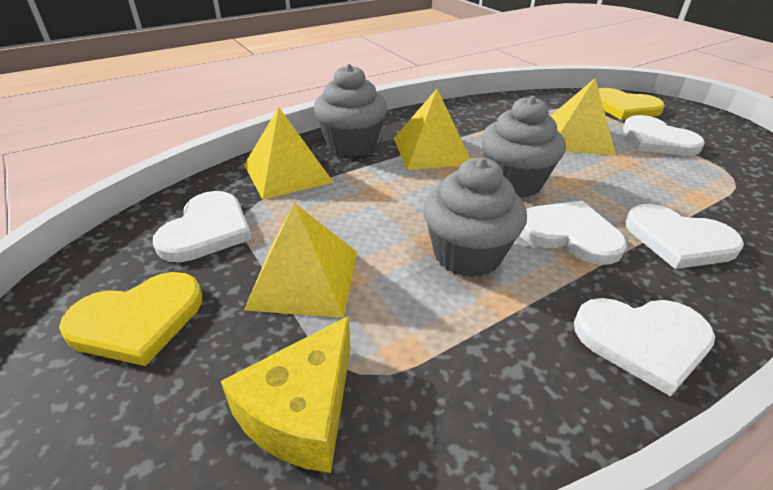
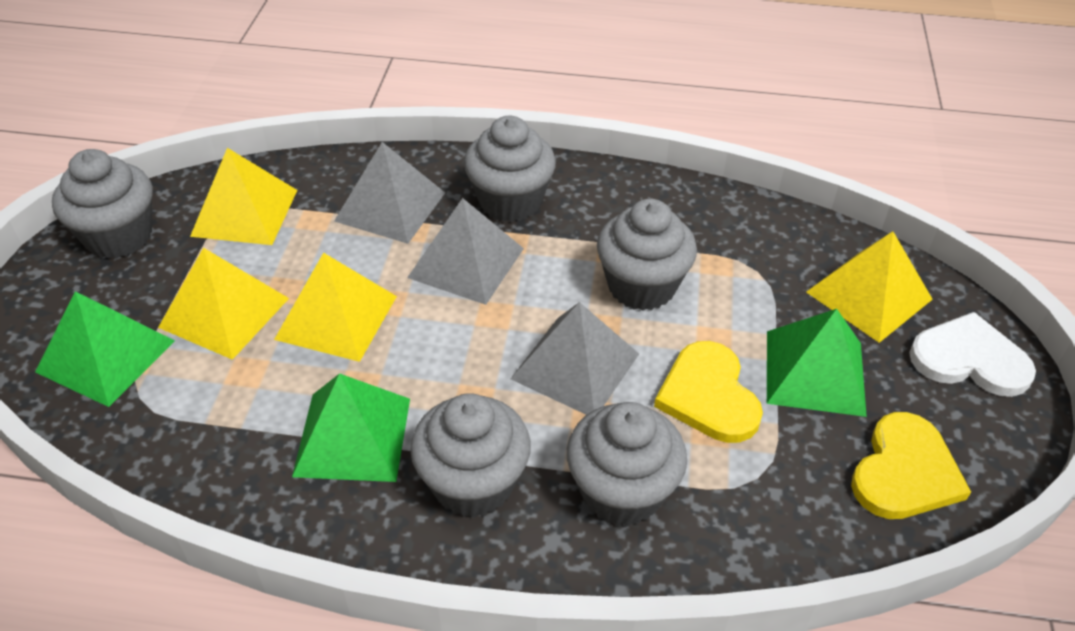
green pyramid: none = 0 -> [35,291,175,407] [292,373,410,482] [767,309,867,417] = 3
grey cupcake: [314,64,387,157] [423,157,527,278] [481,96,566,198] = 3 -> [52,149,153,259] [410,393,531,518] [464,116,556,222] [567,402,687,526] [597,199,697,311] = 5
grey pyramid: none = 0 -> [334,142,445,244] [407,198,524,305] [510,302,639,415] = 3
white heart: [153,191,252,262] [519,201,627,265] [574,298,715,396] [623,115,705,156] [625,204,744,269] = 5 -> [909,312,1036,397] = 1
yellow cheese: [221,316,350,473] = 1 -> none = 0

